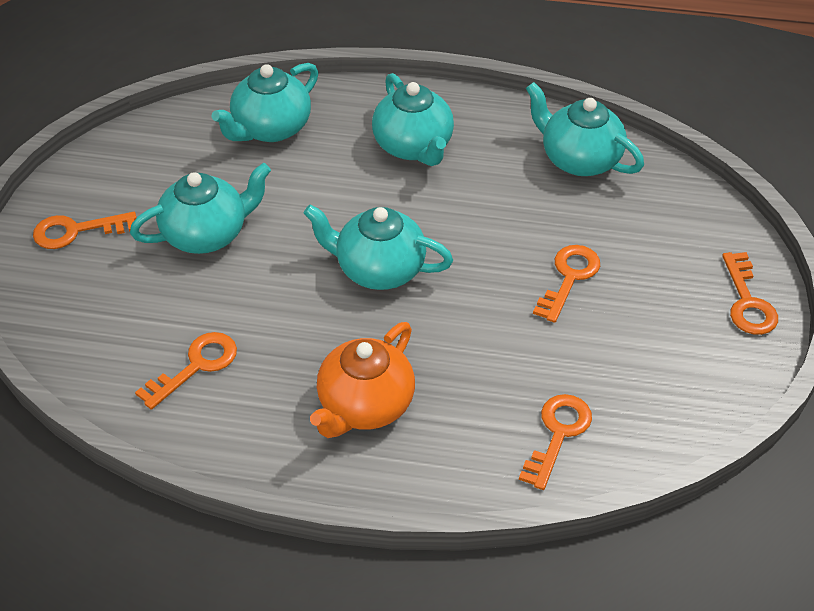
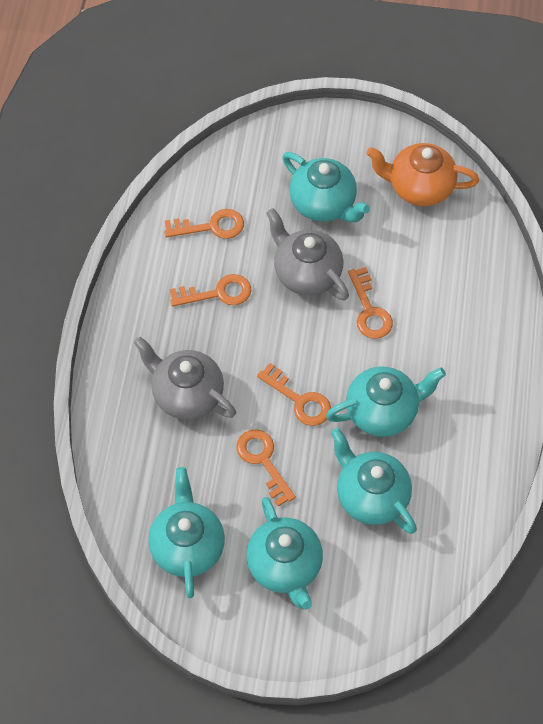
grey teapot: none = 0 -> [134,337,236,420] [266,208,349,300] = 2

